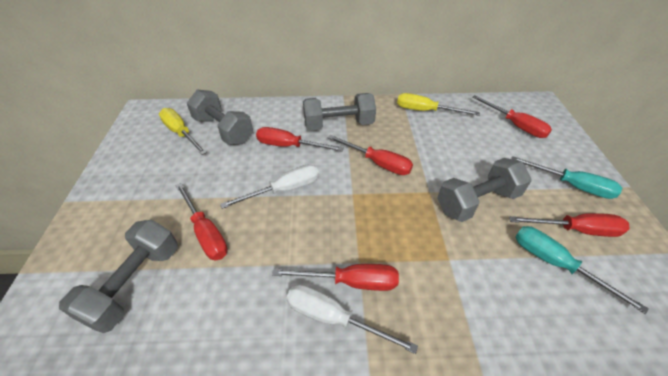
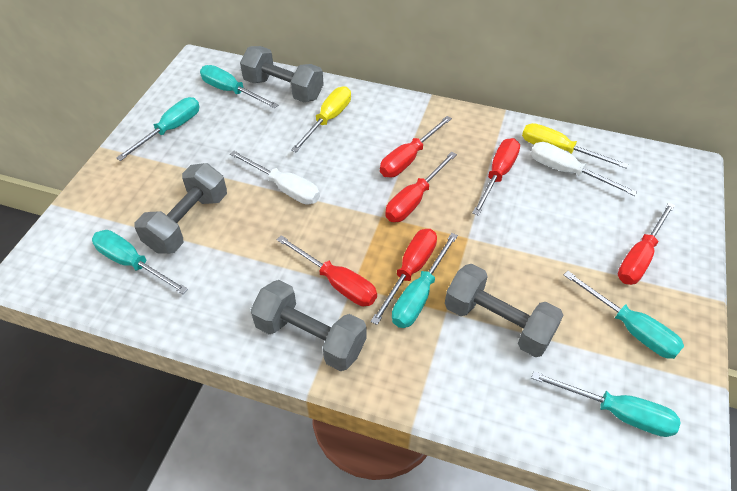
turquoise screwdriver: [511,156,622,199] [515,226,649,314] = 2 -> [92,230,188,294] [116,97,200,161] [200,65,278,108] [392,233,458,328] [531,371,680,437] [564,271,684,359] = 6

